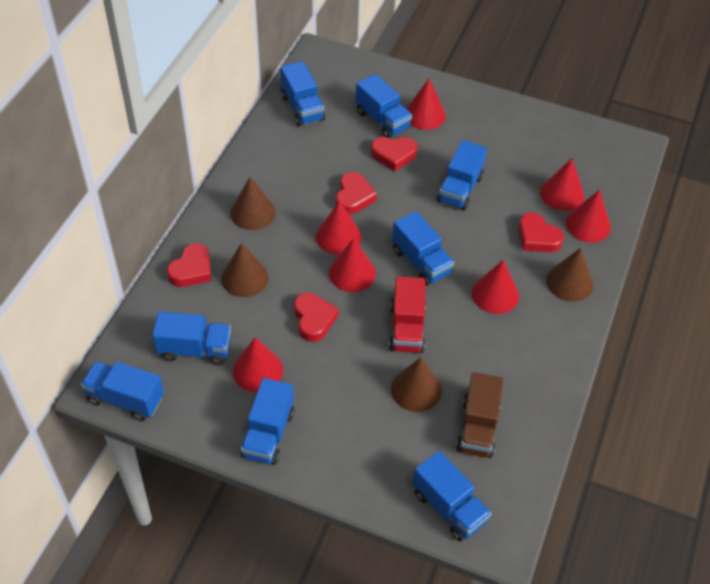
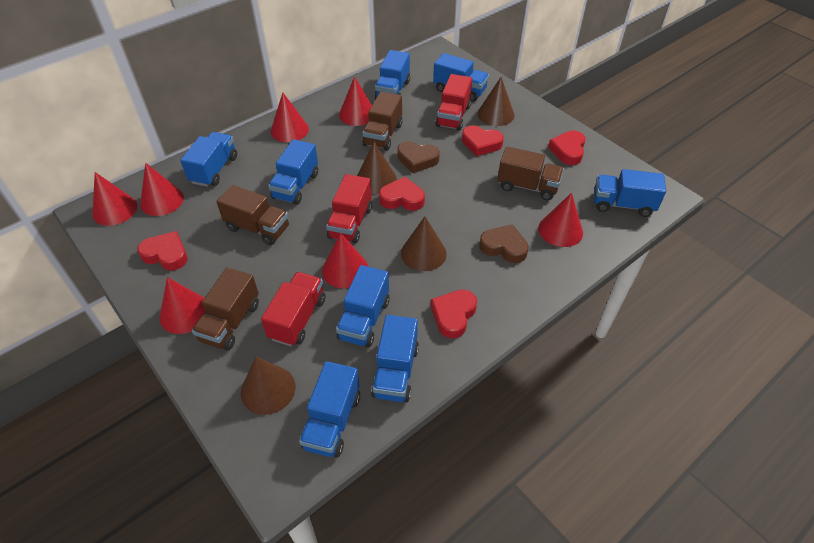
brown heart: none = 0 -> [397,141,440,173] [479,224,529,263] = 2
brown truck: [456,372,503,458] = 1 -> [192,267,259,350] [216,185,289,245] [363,91,402,150] [497,147,564,200] = 4
red truck: [389,276,426,353] = 1 -> [261,272,326,346] [326,174,372,244] [435,74,472,131] = 3

